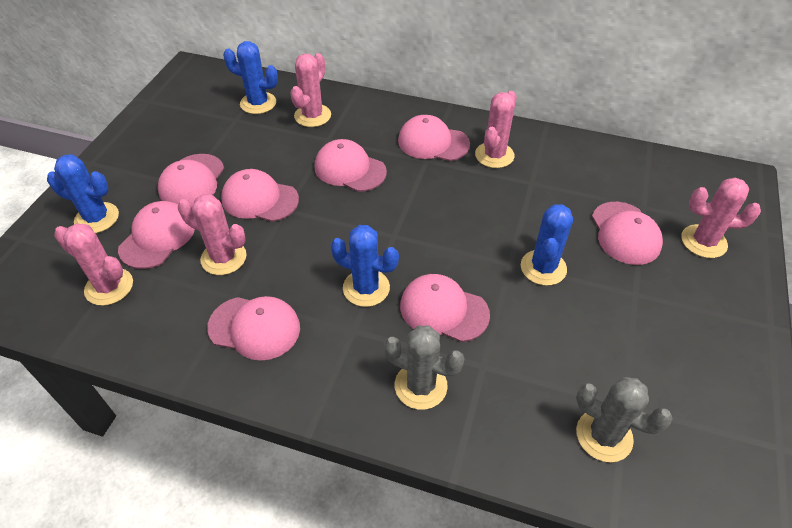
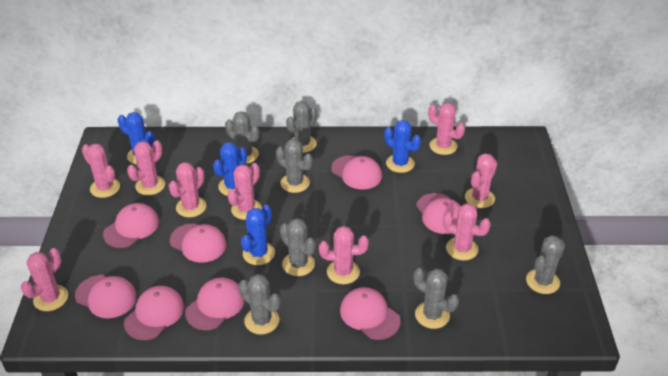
grey cactus: [384,326,465,410] [576,377,673,462] = 2 -> [225,111,259,164] [239,274,281,334] [276,139,313,193] [280,218,316,276] [286,101,317,153] [414,268,459,329] [526,235,565,294] = 7
pink cactus: [54,223,133,306] [178,194,247,275] [290,53,331,127] [475,91,517,168] [682,178,761,258] = 5 -> [21,248,68,311] [82,144,120,198] [127,140,165,195] [169,162,207,217] [227,163,262,220] [319,226,369,284] [428,103,465,155] [443,203,491,261] [465,153,497,208] = 9

